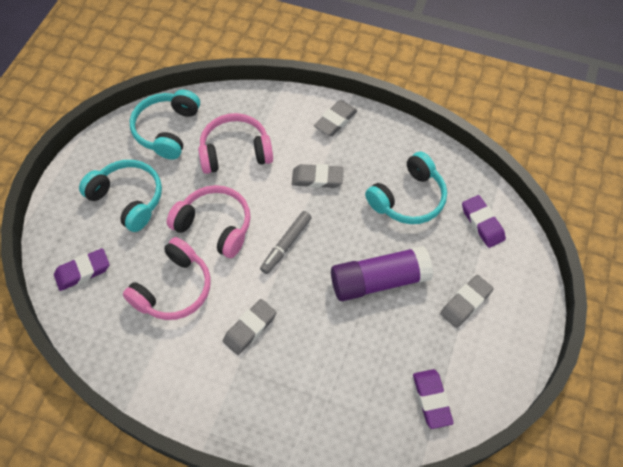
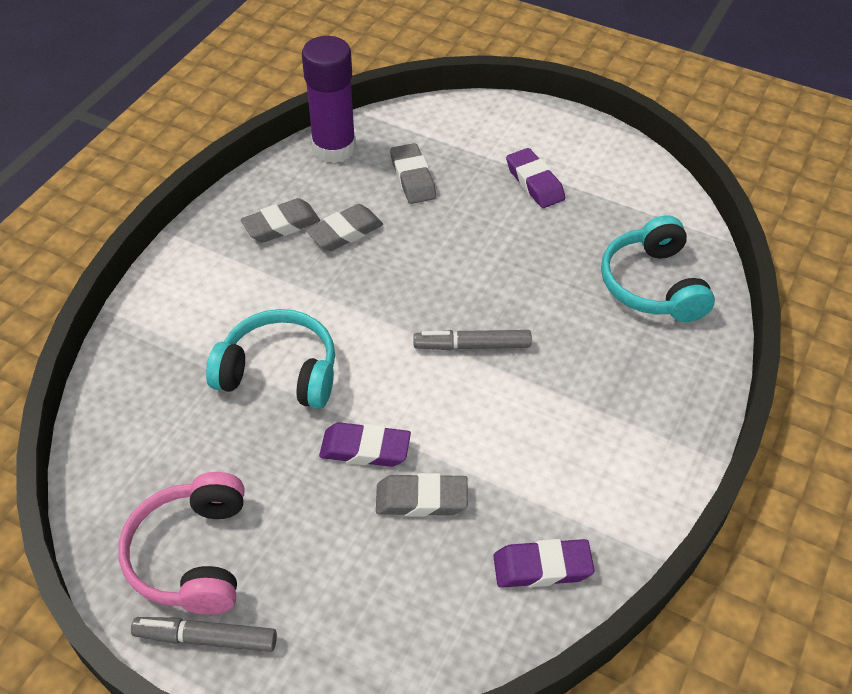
grey marker: [260,211,312,274] = 1 -> [131,617,277,652] [413,330,532,350] = 2
pink headphones: [123,237,211,320] [167,185,251,258] [198,113,273,174] = 3 -> [118,472,245,615] = 1
turquoise headphones: [79,160,162,232] [130,89,200,160] [365,151,447,224] = 3 -> [206,309,335,409] [601,215,715,322] = 2

